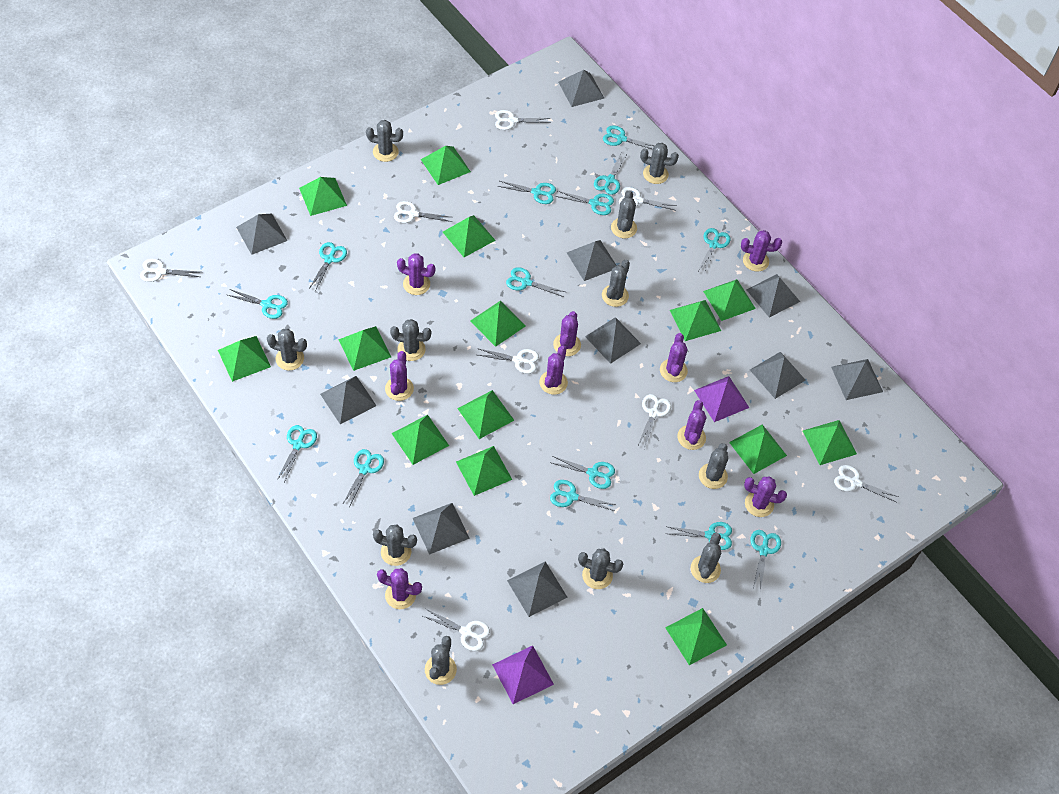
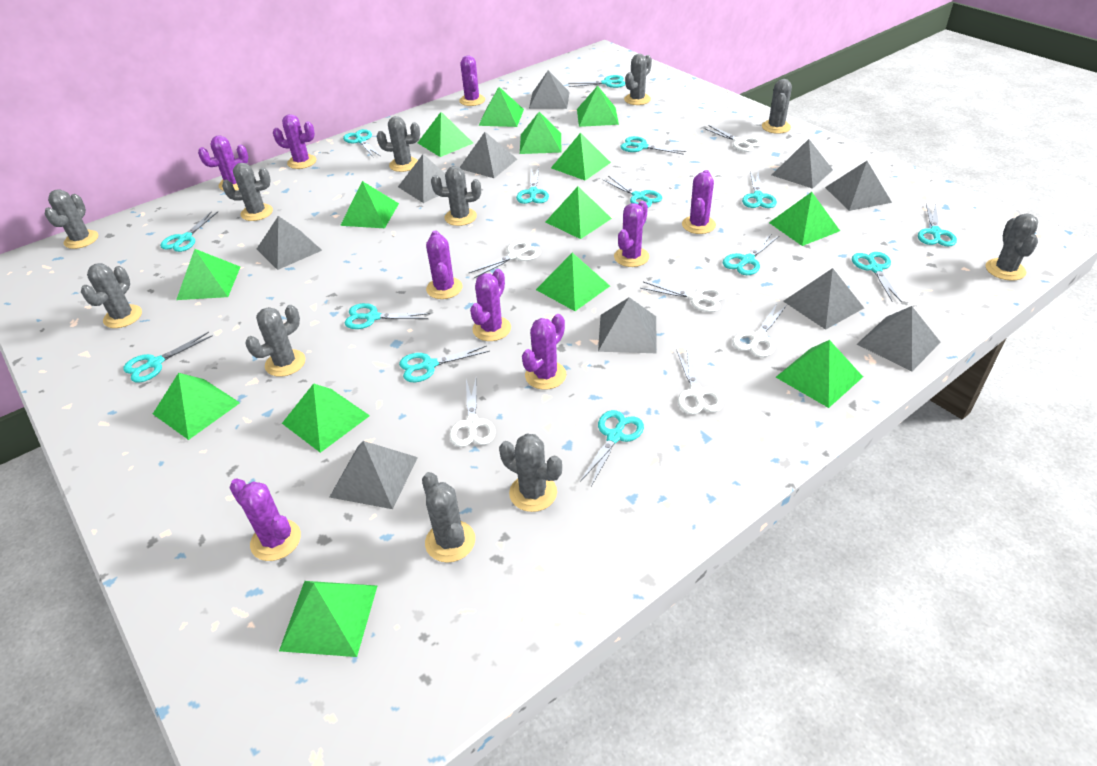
purple pyramid: [492,645,554,704] [694,376,750,422] = 2 -> none = 0
white scissors: [140,259,200,282] [394,201,452,223] [423,609,490,651] [477,348,539,374] [495,110,551,130] [619,187,677,210] [637,394,671,449] [834,465,899,502] = 8 -> [449,379,496,447] [469,240,541,278] [640,282,725,312] [677,350,723,415] [703,125,762,152] [733,304,787,357] = 6

